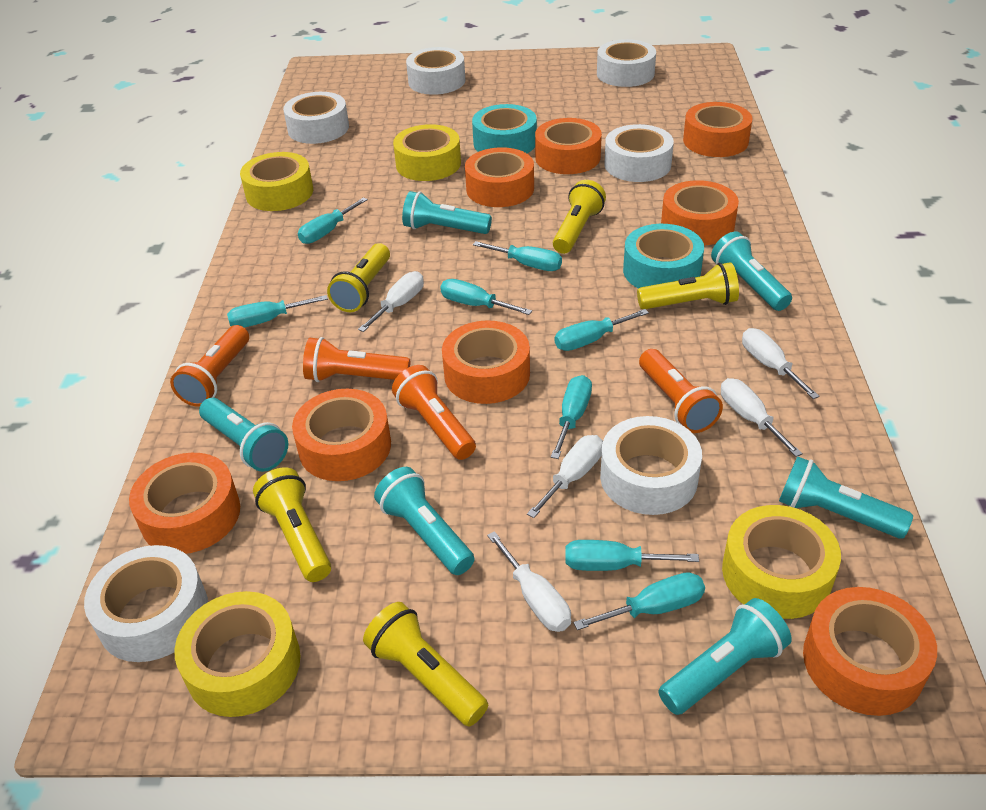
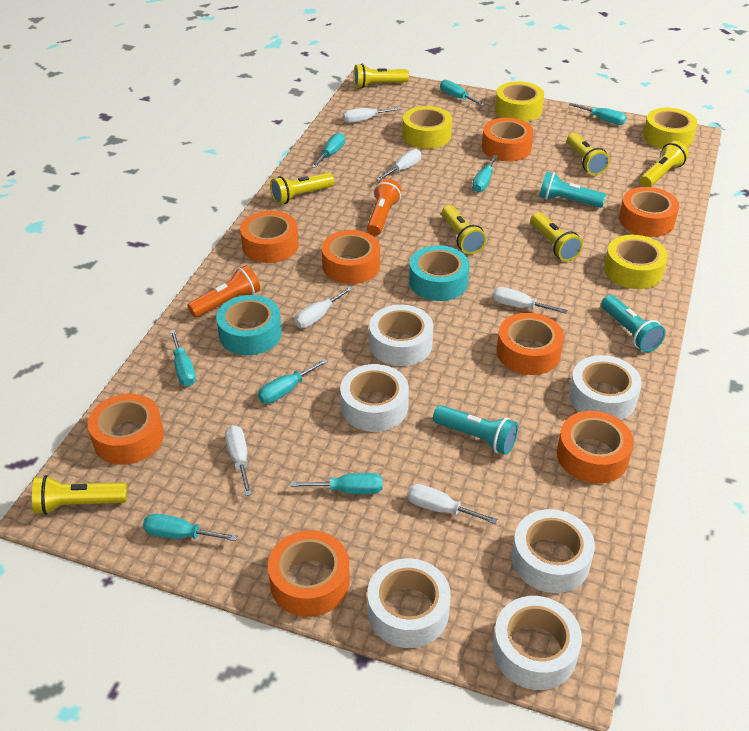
orange flashlight: [170,325,249,407] [303,337,410,382] [392,365,476,460] [639,349,723,433] = 4 -> [187,265,260,318] [367,179,401,236] = 2
turquoise flashlight: [199,398,288,472] [374,467,475,575] [402,191,492,234] [658,598,792,715] [711,232,792,311] [779,456,913,539] = 6 -> [433,405,518,455] [539,172,606,208] [601,295,666,352] = 3
white screwdriver: [358,271,424,332] [487,531,571,632] [527,435,603,518] [721,378,803,457] [742,328,820,399] = 5 -> [225,425,252,496] [294,286,353,328] [343,107,401,123] [376,149,421,181] [407,484,498,524] [492,287,568,314] = 6
yellow flashlight: [253,468,331,582] [327,243,390,312] [363,602,488,727] [553,180,606,254] [637,262,739,309] = 5 -> [32,475,127,515] [270,172,334,205] [354,64,409,88] [441,205,486,254] [530,212,583,261] [567,133,610,175] [640,141,689,187] = 7

